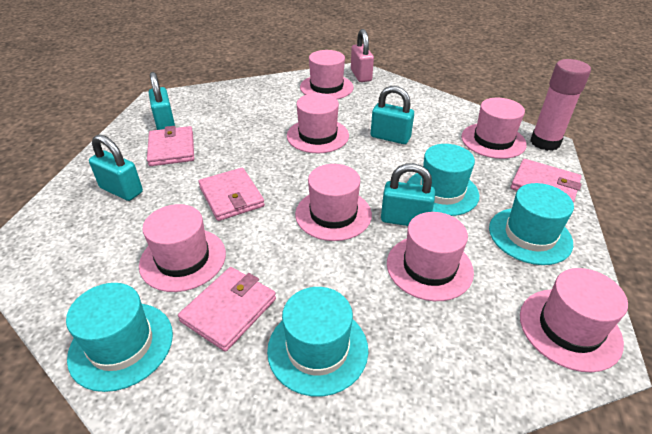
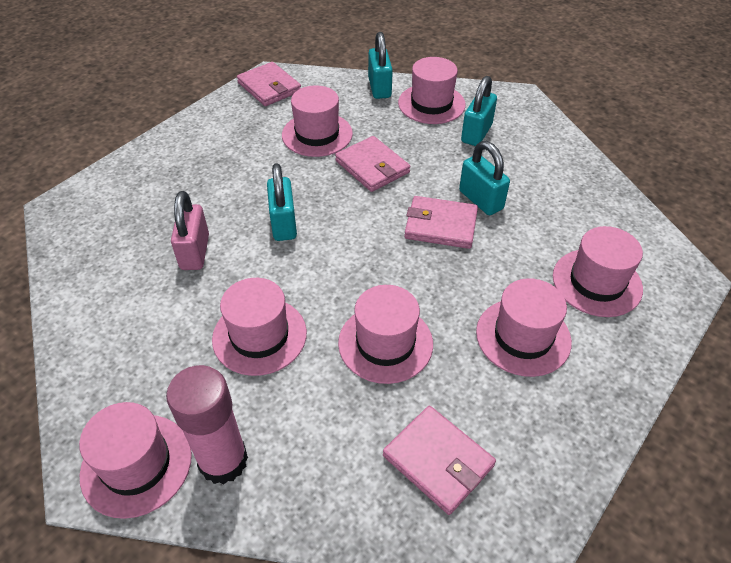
turquoise hat: [66,283,173,392] [267,287,368,397] [407,144,479,216] [489,183,574,265] = 4 -> none = 0

